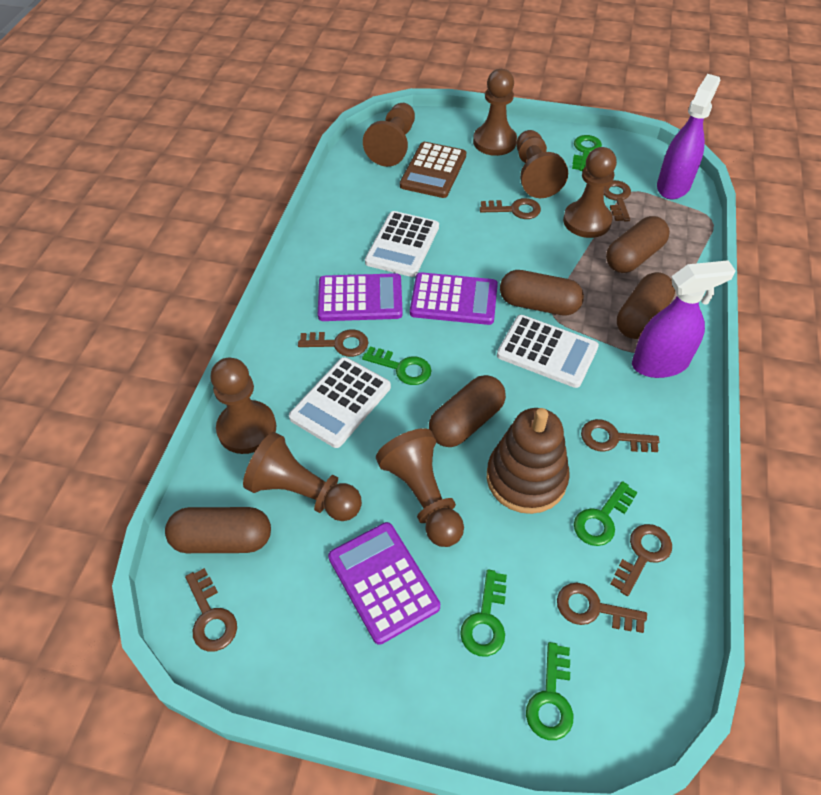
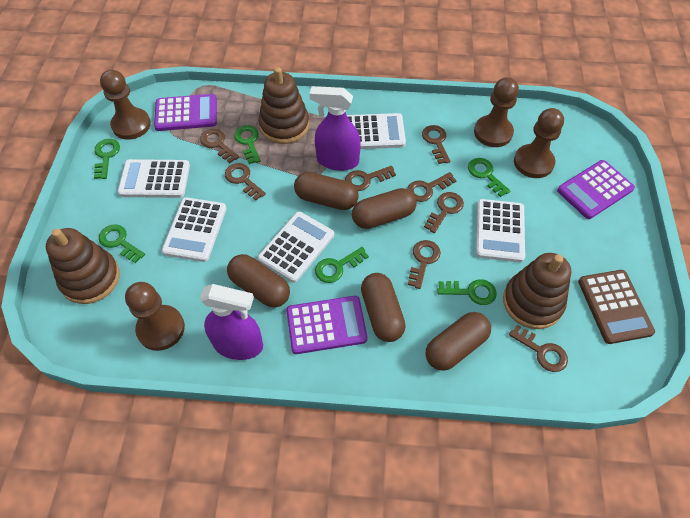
brown key: [185,568,237,652] [298,329,368,357] [480,198,541,219] [557,583,647,633] [581,419,660,452] [604,180,631,222] [611,524,672,596] = 7 -> [200,129,239,163] [225,163,266,200] [345,166,396,191] [407,172,457,202] [408,240,441,289] [422,125,451,164] [424,192,464,233] [509,325,568,372] = 8
brown pawn: [210,358,276,454] [243,432,362,521] [363,103,415,167] [376,428,464,547] [473,69,517,156] [516,130,568,198] [563,147,617,238] = 7 -> [100,70,151,140] [125,282,185,351] [474,77,519,147] [514,108,564,178] = 4
brown stacking toy: [487,408,570,514] = 1 -> [46,228,120,304] [259,67,309,144] [503,253,571,329] = 3
green key: [362,346,431,385] [460,569,507,656] [526,642,573,740] [572,135,602,171] [574,481,638,546] = 5 -> [94,139,120,179] [99,224,145,263] [234,125,261,164] [315,247,369,283] [437,279,497,305] [468,158,510,197] = 6
white calculator: [289,357,391,448] [365,211,439,277] [497,315,599,388] = 3 -> [117,159,190,198] [162,197,227,262] [257,212,334,283] [347,113,406,149] [476,199,525,262] = 5

